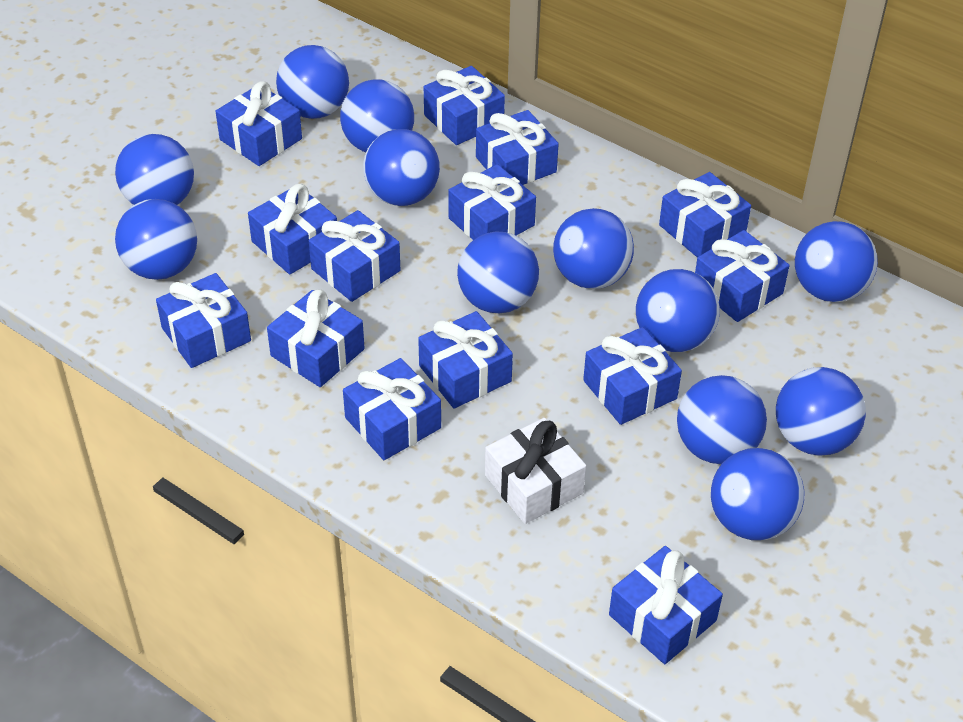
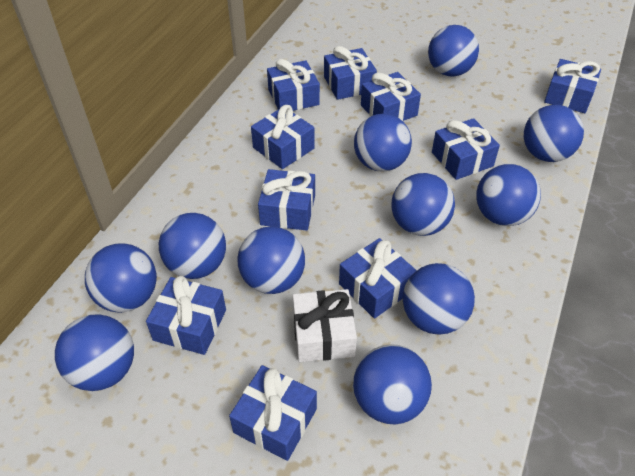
blue ball: [115,134,194,205] [115,199,197,280] [276,45,349,119] [340,79,414,152] [363,129,440,206] [457,231,539,313] [553,208,634,289] [636,269,720,352] [677,375,767,464] [711,448,804,540] [776,367,866,456] [795,221,878,302] = 12 -> [55,314,134,391] [85,243,157,313] [159,213,226,279] [237,226,305,294] [353,344,432,424] [354,114,412,172] [391,173,455,236] [403,263,475,335] [428,25,479,77] [477,164,541,226] [524,105,584,162] = 11
blue gift: [156,273,251,368] [216,81,302,166] [248,184,337,275] [267,289,365,387] [309,210,400,302] [343,358,441,460] [418,311,513,408] [424,66,505,145] [448,164,536,240] [476,110,559,185] [583,327,682,425] [609,546,723,664] [659,172,751,258] [695,230,790,322] = 14 -> [146,276,226,355] [229,365,317,461] [251,105,314,169] [258,169,315,231] [267,59,320,111] [324,46,377,100] [339,238,417,318] [361,72,421,121] [432,118,500,180] [544,59,601,113] = 10

